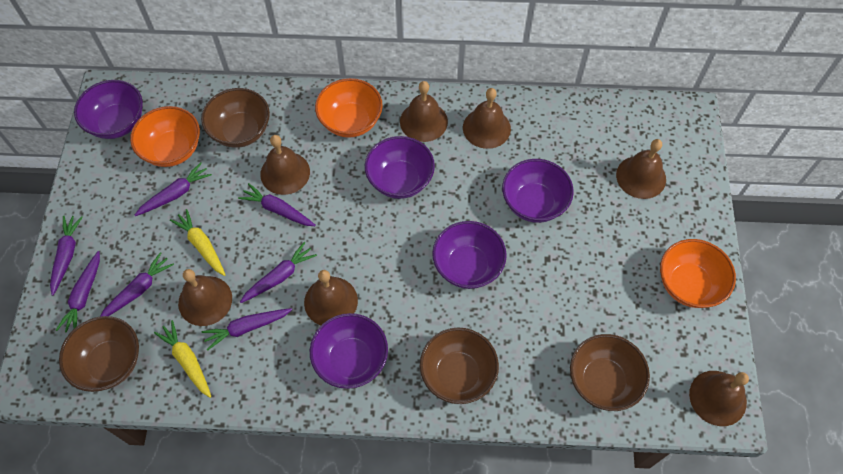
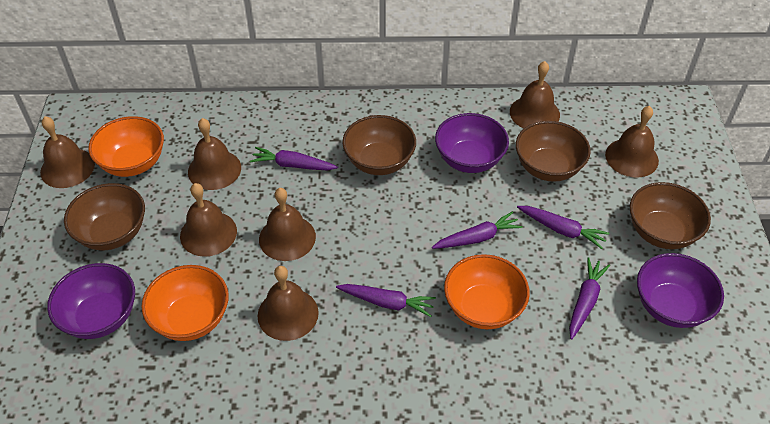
purple bowl: [74,80,143,139] [310,313,388,389] [365,136,435,199] [432,221,507,289] [502,159,574,223] = 5 -> [47,263,135,339] [435,113,509,173] [637,253,724,328] = 3
purple carrot: [50,216,83,296] [56,251,100,333] [100,252,174,317] [135,162,212,216] [201,308,292,350] [238,183,316,226] [240,242,317,303] = 7 -> [250,147,338,170] [336,284,436,317] [432,211,523,249] [517,206,609,249] [569,257,610,340] = 5
yellow carrot: [154,320,211,398] [170,209,225,276] = 2 -> none = 0

